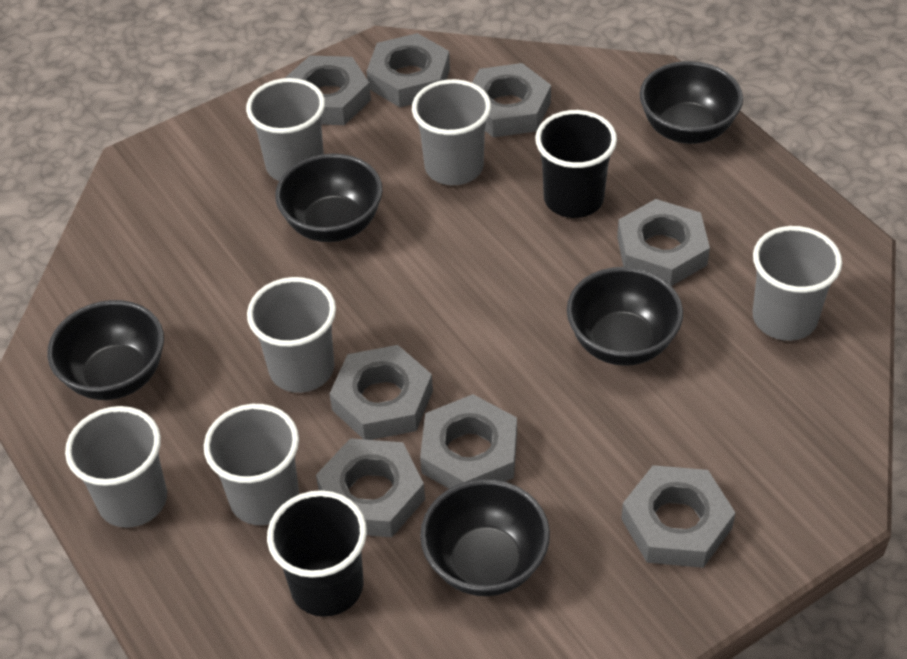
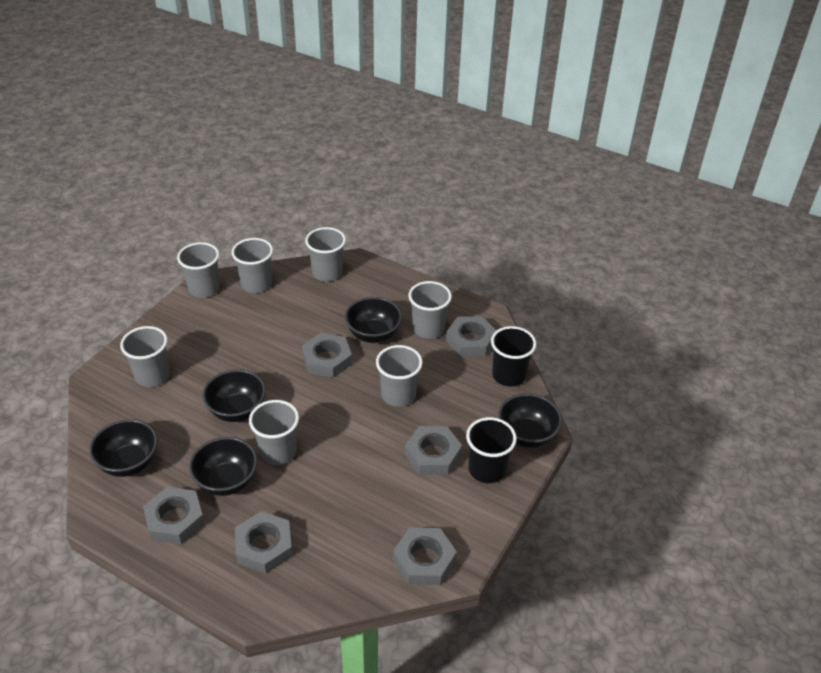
grey cup: [65,406,167,528] [204,404,299,525] [246,78,325,181] [247,277,336,393] [412,79,491,185] [752,226,842,341] = 6 -> [120,326,170,387] [177,242,220,298] [232,238,273,293] [249,400,299,465] [305,227,346,281] [376,345,423,407] [409,281,452,339] = 7
grey nut: [285,55,371,125] [316,438,425,537] [329,345,433,440] [367,33,450,107] [420,394,517,489] [472,63,551,137] [617,199,710,286] [621,465,736,568] = 8 -> [143,487,205,544] [235,511,293,574] [302,333,352,378] [393,528,457,585] [405,426,462,475] [446,316,496,357] = 6

